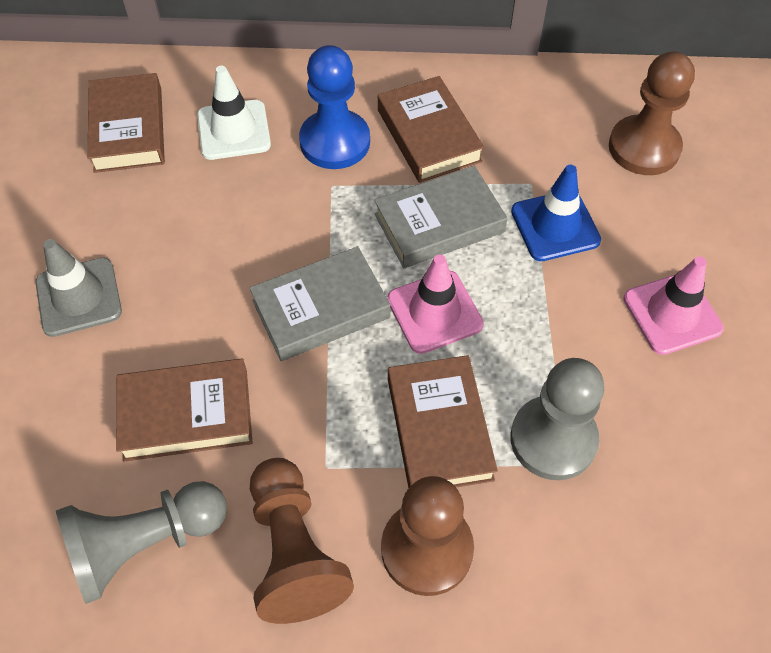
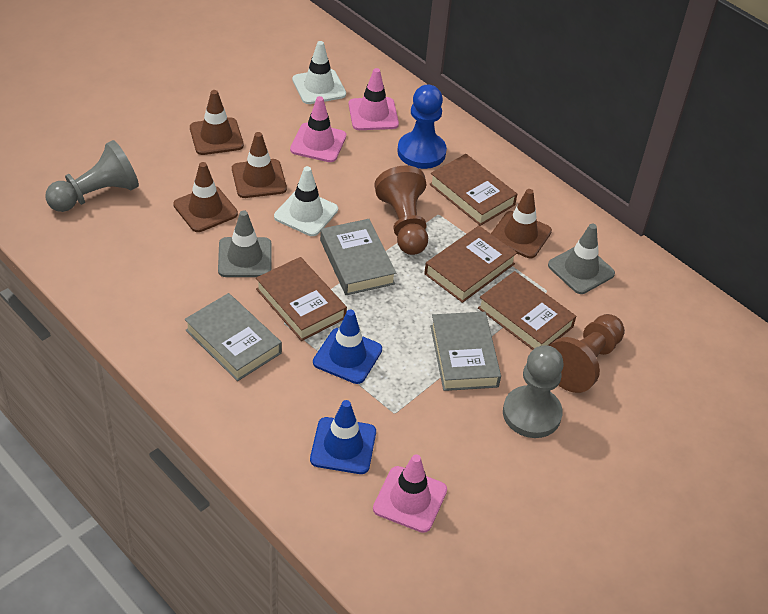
blue traffic cone: [511,165,601,261] = 1 -> [310,400,376,474] [313,309,382,384] = 2
brown pawn: [250,458,354,624] [381,476,474,596] [609,51,695,175] = 3 -> [374,165,428,255] [549,314,625,393] = 2
brown traffic cone: none = 0 -> [173,162,238,232] [190,90,244,155] [232,132,287,198] [491,189,552,258] = 4
grey book: [249,246,390,361] [374,166,507,268] = 2 -> [184,293,282,381] [320,219,396,295] [430,312,501,391] = 3
grey traffic cone: [35,239,122,337] = 1 -> [218,210,271,277] [548,224,615,294] = 2
pink traffic cone: [387,255,484,354] [623,256,724,355] = 2 -> [290,96,346,162] [349,68,399,130] [373,455,447,533] = 3
white traffic cone: [197,66,271,160] = 1 -> [274,166,338,236] [292,41,346,104] = 2

